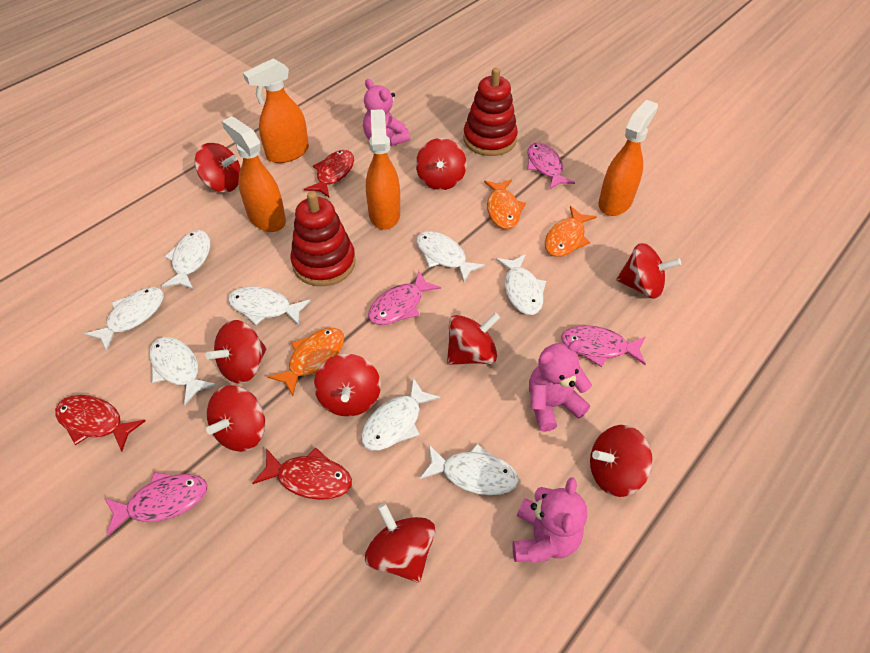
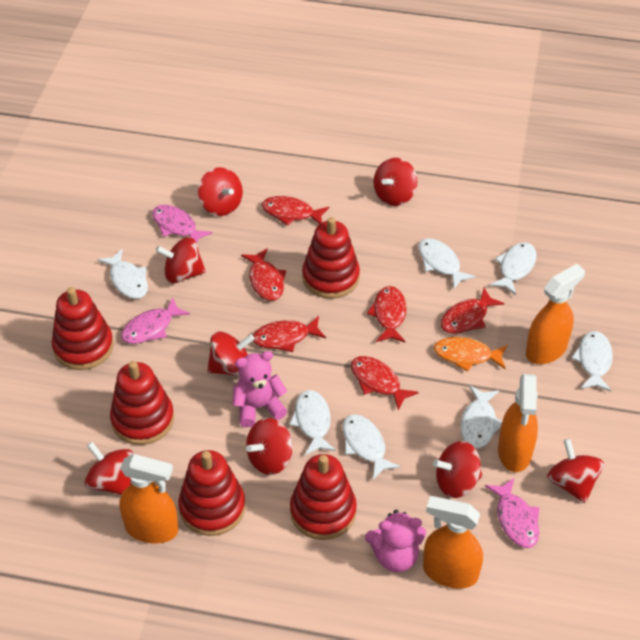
orange fish: [268,328,344,396] [484,179,526,229] [545,206,597,257] = 3 -> [434,337,508,372] = 1
pink fish: [105,472,208,537] [368,271,441,325] [527,142,575,190] [561,325,646,367] = 4 -> [121,297,190,344] [152,205,212,243] [485,477,540,548] = 3
pink teddy bear: [363,79,410,146] [512,477,588,563] [529,340,592,432] = 3 -> [232,351,287,427] [365,510,426,572] = 2
red fish: [55,395,146,451] [252,447,352,500] [304,150,354,197] = 3 -> [241,248,286,301] [253,316,326,352] [262,196,329,226] [351,356,419,410] [367,286,406,342] [441,288,504,334] = 6
red spinning top: [195,143,241,192] [206,320,267,384] [206,385,265,452] [314,354,381,417] [365,503,435,583] [416,138,467,190] [447,312,500,365] [590,425,653,497] [616,243,681,299] = 9 -> [85,442,133,495] [156,237,206,284] [198,167,243,216] [207,331,255,377] [246,418,293,475] [373,158,418,206] [433,441,482,498] [547,439,604,503] = 8
red stacking toy: [291,191,356,286] [463,68,518,156] = 2 -> [52,287,113,370] [110,361,174,445] [178,450,245,536] [290,454,357,540] [302,217,360,299] = 5
white fish: [84,287,164,351] [149,337,217,405] [162,230,210,289] [228,286,311,326] [361,378,440,451] [416,231,485,282] [420,444,519,495] [496,254,546,315] = 8 -> [98,249,148,299] [289,390,336,455] [343,414,401,479] [418,238,476,289] [460,385,502,449] [490,242,537,295] [571,331,613,392] = 7

